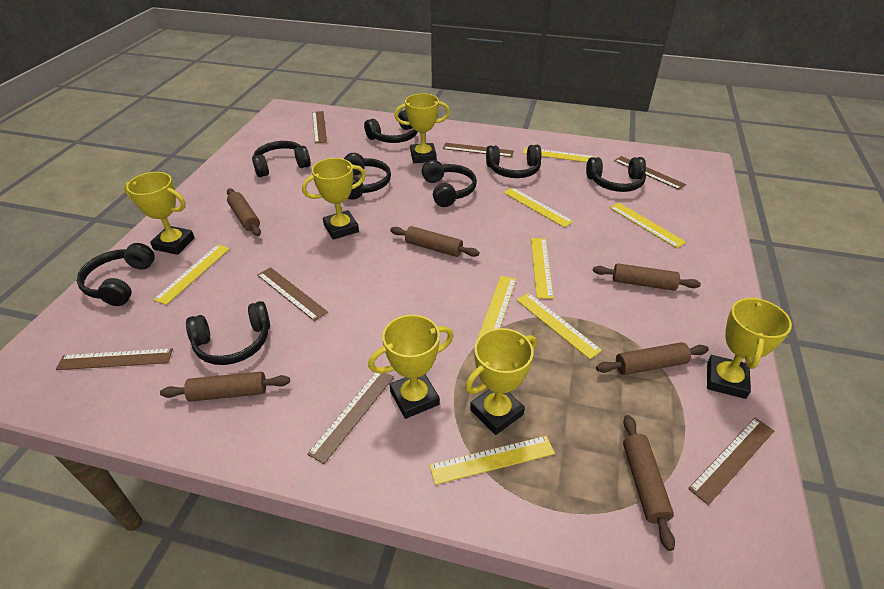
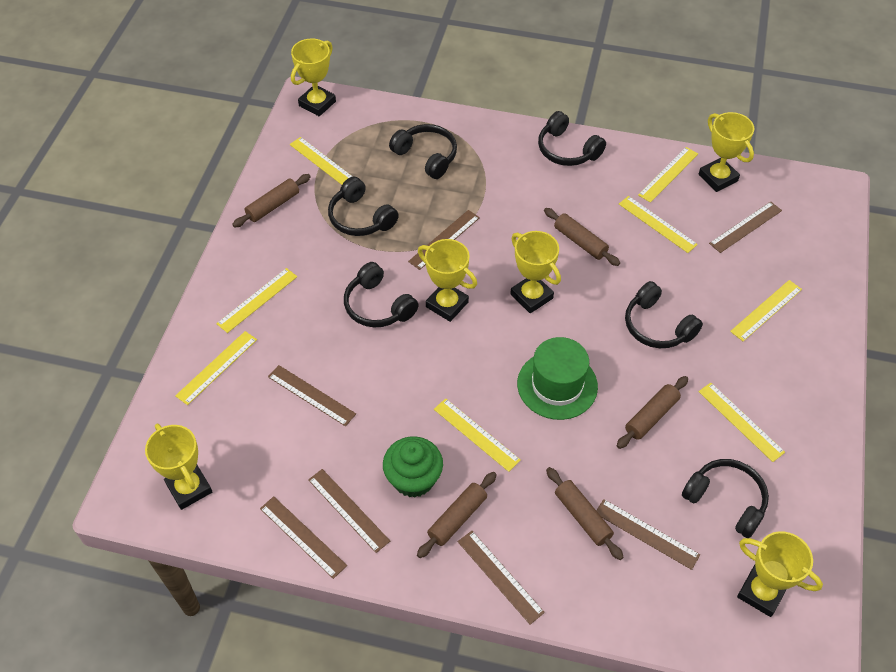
black headphones: [77,243,155,306] [186,301,270,365] [252,141,311,177] [344,153,391,200] [364,110,418,143] [422,160,477,207] [486,145,542,178] [586,157,646,192] = 8 -> [328,177,399,236] [344,262,418,327] [389,124,457,179] [538,111,606,166] [625,281,703,348] [682,459,769,538] = 6
brown rolling pin: [160,372,290,402] [227,188,261,236] [390,226,479,257] [593,263,701,291] [596,342,709,375] [623,415,675,551] = 6 -> [232,174,311,228] [417,472,497,558] [544,208,620,266] [546,467,624,560] [617,376,688,449] = 5
green cupcake: none = 0 -> [383,436,443,498] = 1
green hat: none = 0 -> [517,337,598,420] = 1

